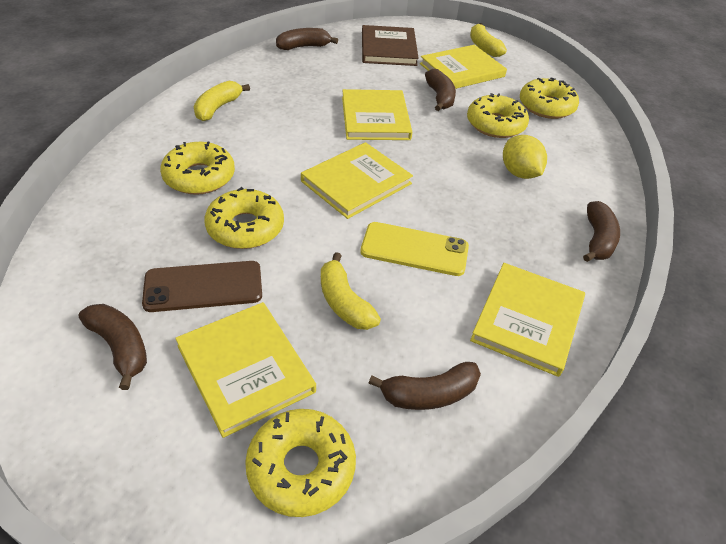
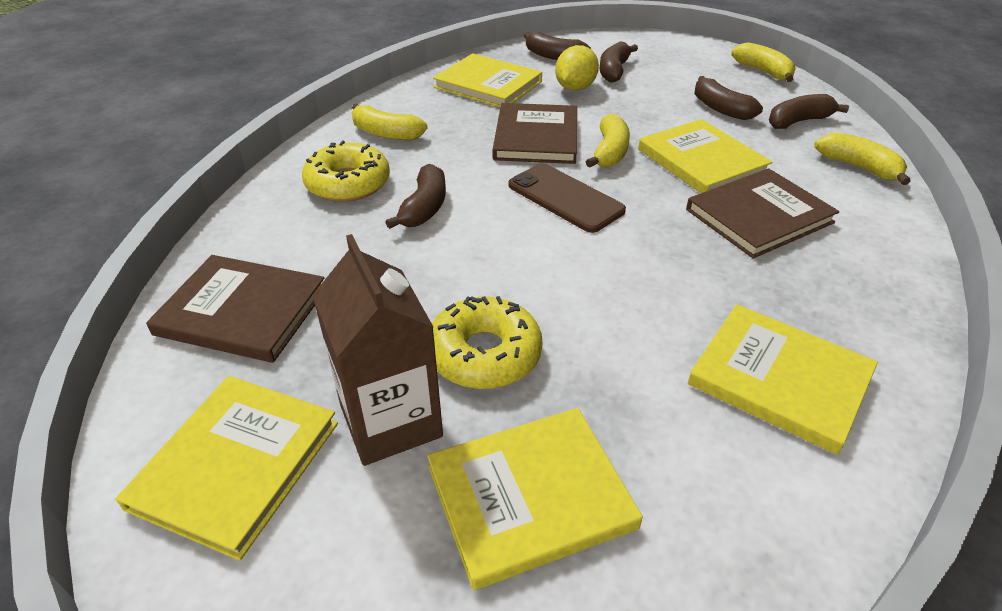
brown book: [362,25,419,66] = 1 -> [146,255,324,363] [493,103,577,164] [686,168,839,259] = 3
brown carton: none = 0 -> [312,234,443,466] = 1
yellow banana: [194,81,250,121] [321,252,381,330] [470,23,507,57] = 3 -> [352,103,428,140] [586,114,630,168] [731,42,795,82] [814,132,911,185] = 4
yellow donut: [160,141,235,195] [205,187,284,249] [245,409,356,517] [467,93,529,138] [520,78,579,119] = 5 -> [302,141,390,202] [432,296,542,389] = 2
yellow phone: [360,222,469,276] = 1 -> none = 0

